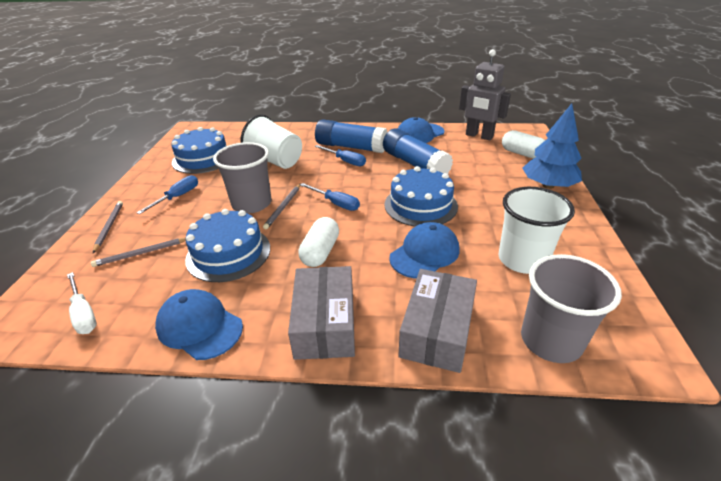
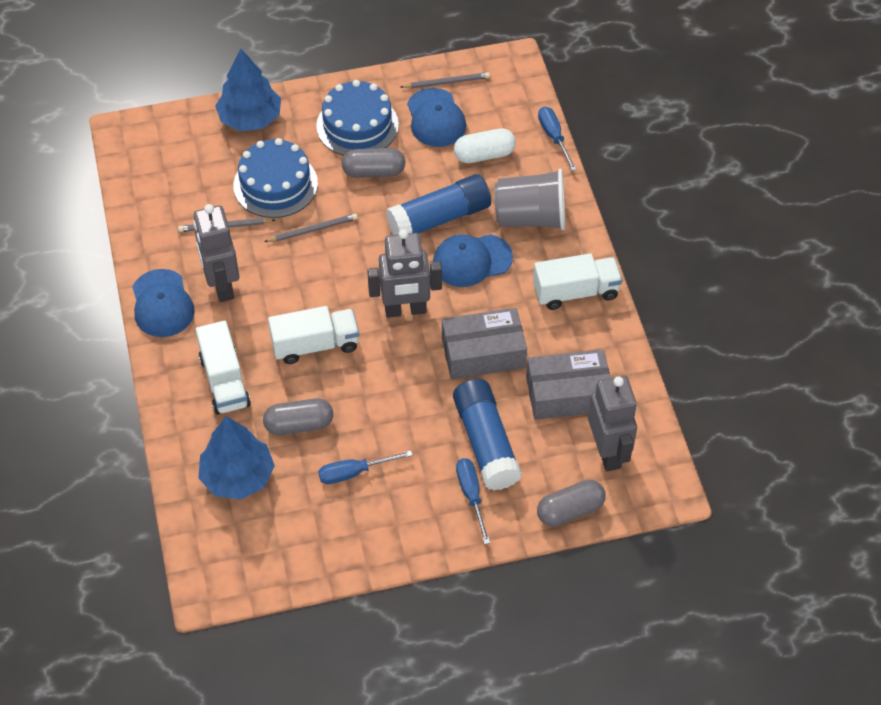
blue cake: [171,127,227,174] [185,209,270,282] [384,166,458,226] = 3 -> [233,138,318,218] [316,80,399,156] = 2
blue tree: [522,103,582,189] = 1 -> [199,416,275,500] [215,49,281,131] = 2
grey capsule: none = 0 -> [263,398,333,435] [342,148,405,178] [537,480,606,527] = 3
grey cup: [213,142,272,213] [521,254,622,363] = 2 -> [495,169,565,230] = 1
grey robot: [459,49,511,140] = 1 -> [193,204,239,302] [367,229,442,318] [588,375,637,471] = 3
white capsule: [298,217,339,267] [502,130,545,159] = 2 -> [454,128,516,163] = 1
white cup: [240,115,302,169] [498,187,575,274] = 2 -> none = 0
white screwdriver: [67,272,97,334] = 1 -> none = 0
white truck: none = 0 -> [196,320,251,415] [268,306,359,364] [533,253,622,310] = 3

